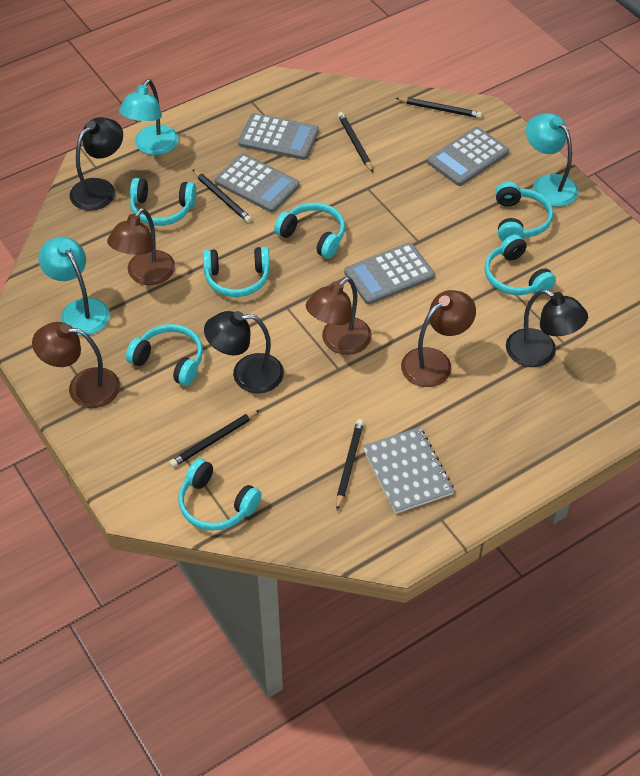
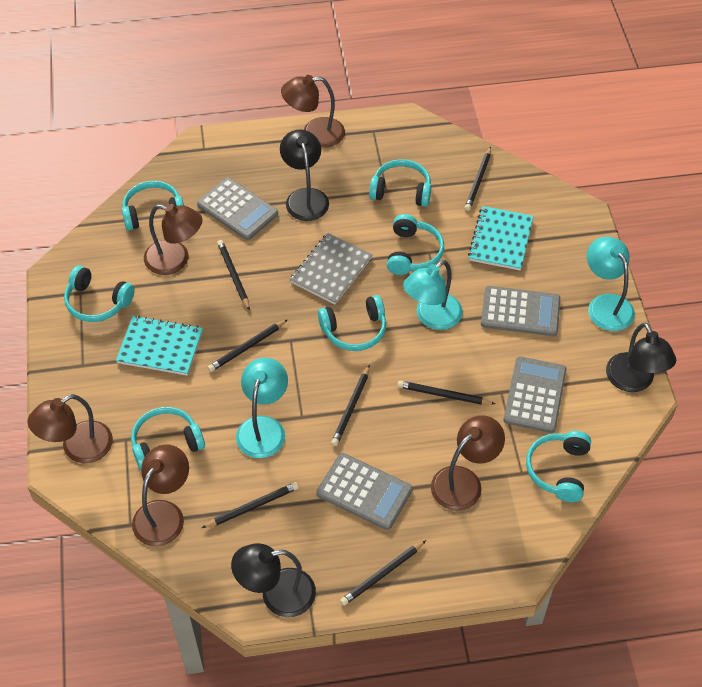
black pencil: [169,410,259,467] [193,170,252,223] [336,419,364,510] [338,112,373,172] [396,98,482,118] = 5 -> [202,482,299,528] [208,319,288,372] [217,240,250,311] [331,365,370,446] [340,540,426,606] [397,381,496,405] [464,147,491,211] = 7
brown lamp: [32,322,120,408] [107,208,175,285] [306,277,372,355] [401,290,476,387] = 4 -> [28,394,113,463] [132,444,189,546] [144,204,203,275] [281,75,345,148] [431,415,505,511] = 5
turquoise notebook: none = 0 -> [116,315,203,376] [468,206,534,271] = 2

